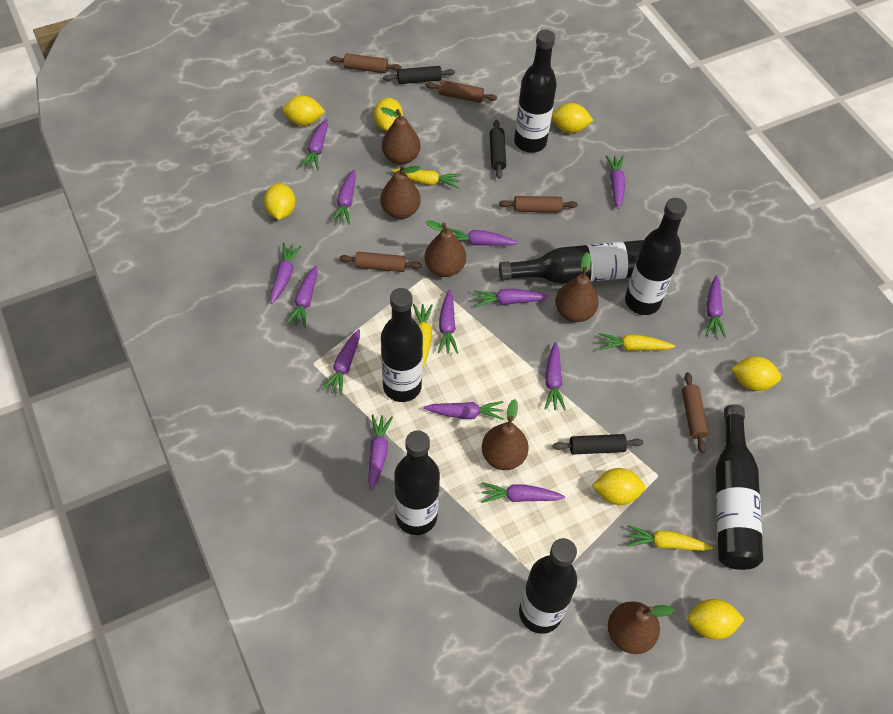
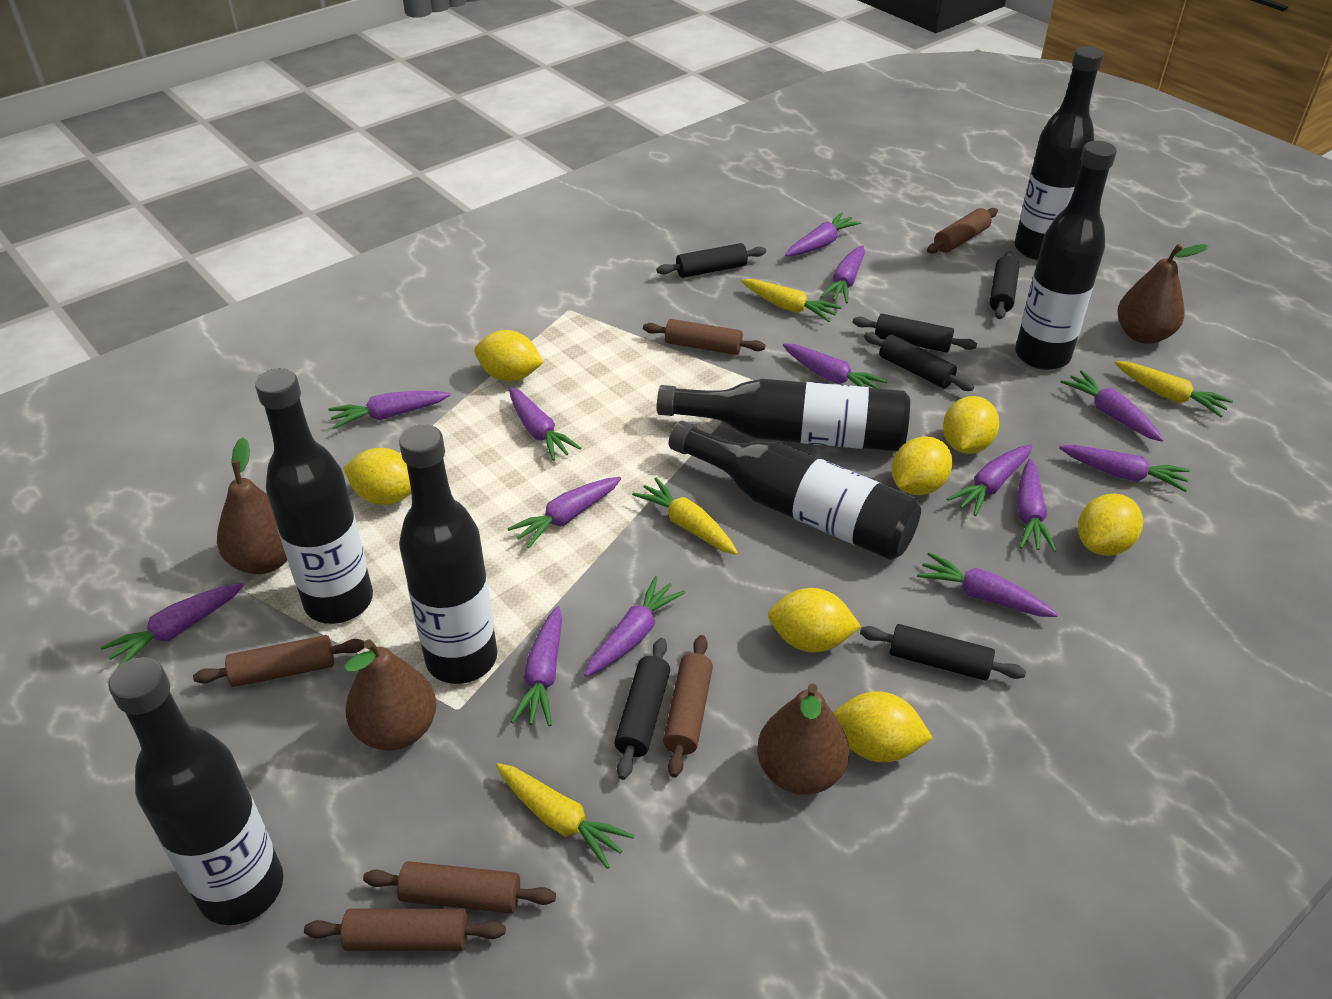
black rolling pin: [383,66,455,84] [490,120,506,179] [553,434,644,455] = 3 -> [614,638,670,780] [656,243,766,278] [853,314,977,353] [860,624,1026,681] [864,333,974,391] [990,251,1020,319] = 6
brown pear: [380,164,421,219] [381,107,421,165] [425,220,466,277] [482,399,528,470] [555,252,599,322] [608,601,674,654] = 6 -> [217,438,287,574] [344,639,436,751] [757,683,849,795] [1117,244,1208,344] = 4
brown rolling pin: [330,53,401,73] [339,252,422,272] [425,80,497,103] [499,196,578,212] [682,372,709,453] = 5 -> [193,635,365,687] [304,908,506,951] [363,861,556,913] [643,319,766,355] [663,635,713,778] [927,208,998,254] = 6

